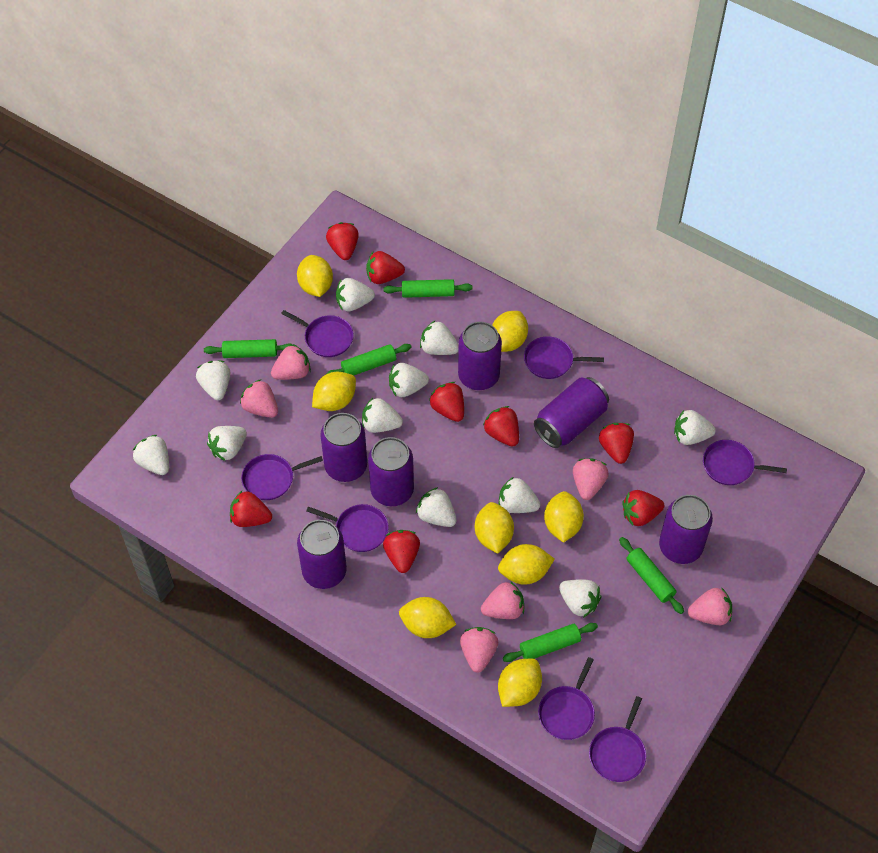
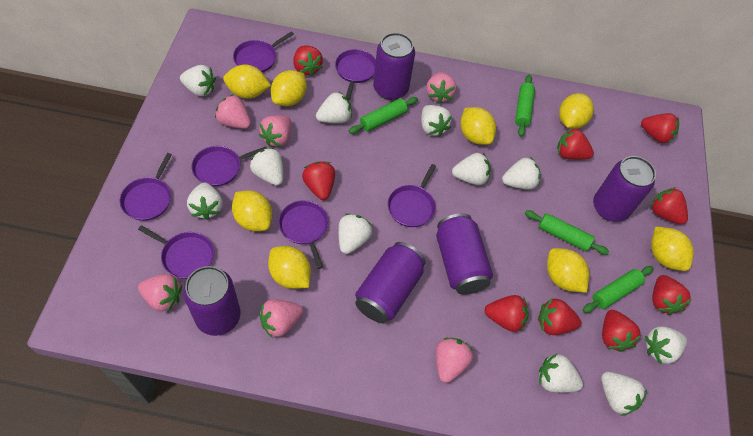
green rolling pin: [204,339,294,358] [325,344,412,376] [384,279,473,298] [503,623,598,662] [619,537,684,614] = 5 -> [349,97,418,134] [515,75,535,137] [524,210,609,255] [583,266,654,313] = 4
purple can: [297,520,347,589] [320,413,367,482] [368,437,414,506] [458,321,502,390] [534,377,609,448] [659,495,713,564] = 6 -> [183,266,241,336] [355,242,426,323] [373,33,415,100] [436,213,493,295] [593,156,656,222] = 5
red strawberry: [230,491,272,527] [326,222,359,260] [366,251,405,284] [383,530,420,573] [429,382,464,422] [483,406,519,447] [599,423,634,464] [622,490,665,526] = 8 -> [293,45,323,76] [302,161,335,200] [485,295,529,332] [538,299,581,335] [557,128,594,160] [602,310,642,352] [641,113,679,143] [651,187,688,225] [652,275,692,315] = 9

